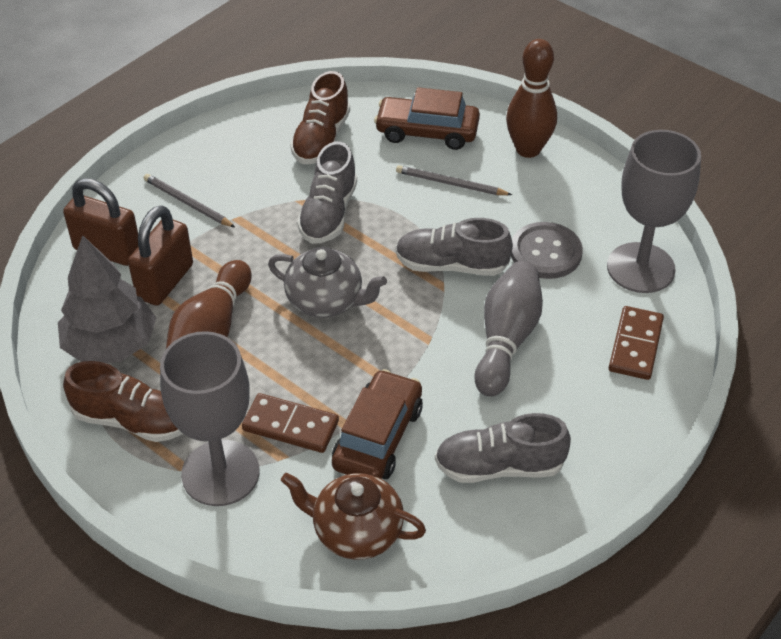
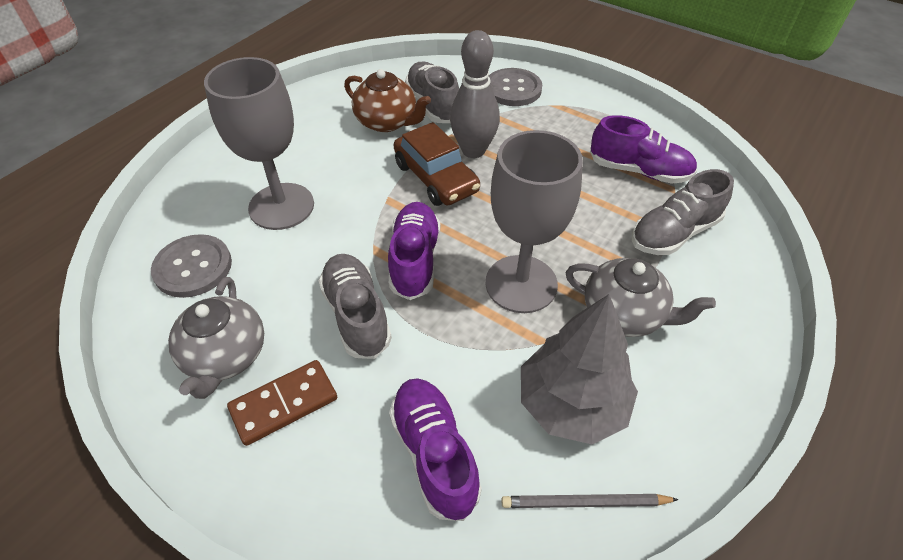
brown bowling pin: [166,260,252,349] [506,39,557,158] = 2 -> none = 0
brown car: [332,369,423,479] [374,87,480,150] = 2 -> [394,122,480,206] = 1
brown domino: [242,393,339,453] [609,306,664,380] = 2 -> [227,360,337,446] = 1
brown padlock: [63,178,138,266] [128,205,193,306] = 2 -> none = 0
brown shoe: [63,361,183,442] [290,71,350,164] = 2 -> none = 0
grey button: [511,222,583,279] = 1 -> [151,234,232,298] [489,68,542,106] = 2
grey pencil: [143,174,235,228] [396,165,512,195] = 2 -> [501,494,679,508] = 1
grey teapot: [268,247,387,318] = 1 -> [168,277,264,399] [566,258,716,337] = 2
purple shoe: none = 0 -> [388,202,440,300] [389,378,482,521] [590,115,697,184] = 3

